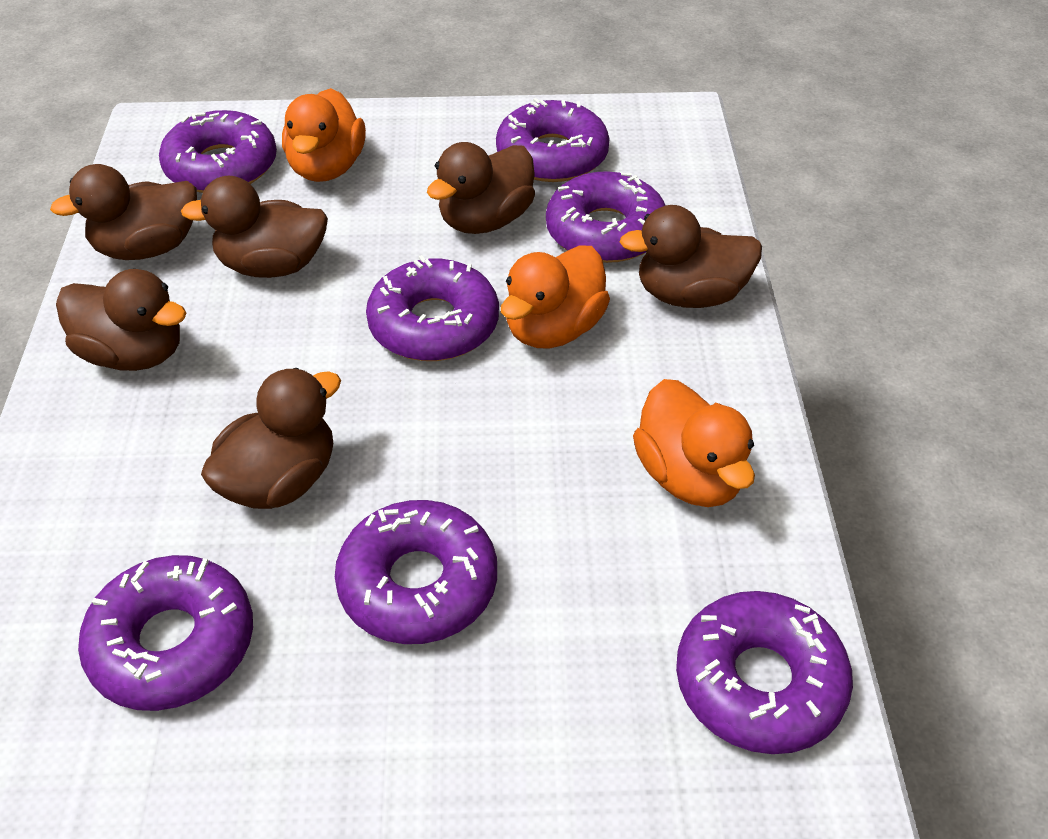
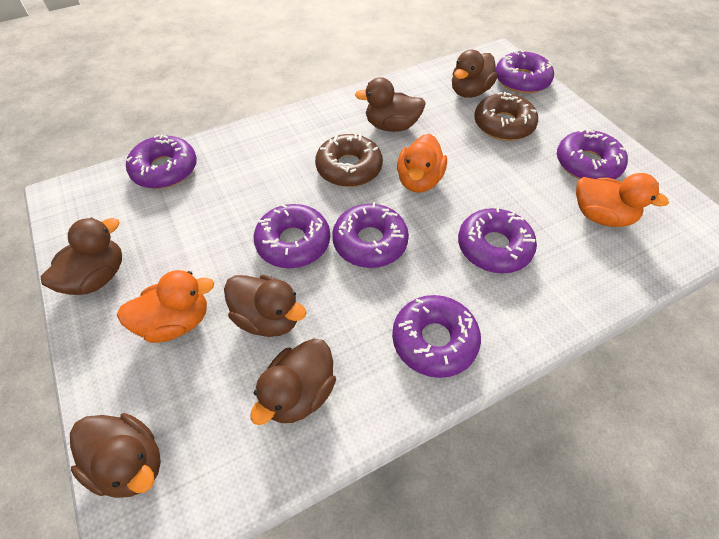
brown donut: none = 0 -> [315,133,383,187] [474,92,538,141] = 2

